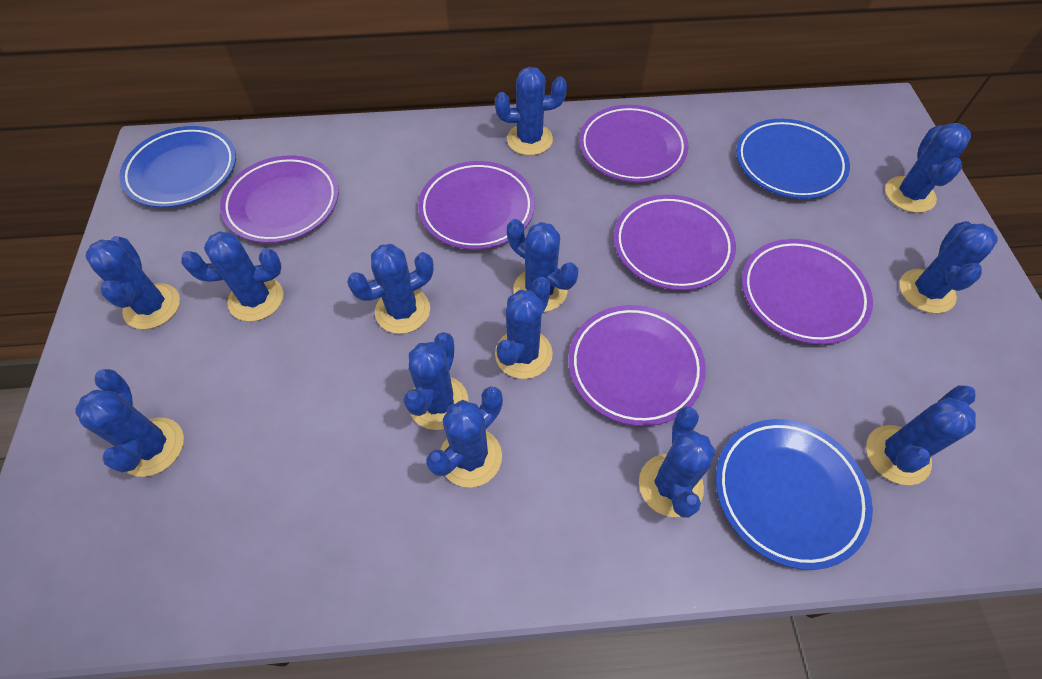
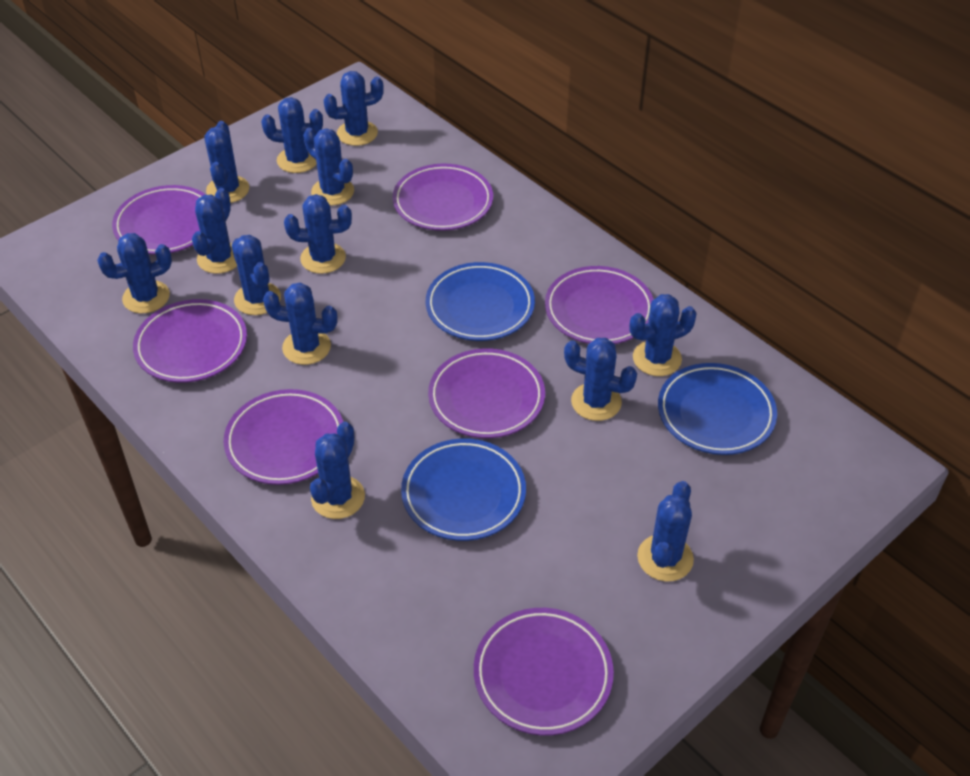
purple plate: [220,155,339,243] [418,161,535,250] [568,305,706,426] [579,105,688,182] [614,195,736,291] [742,239,873,345] = 6 -> [112,185,206,255] [133,299,247,383] [223,389,343,485] [392,164,493,231] [428,348,545,438] [474,608,614,736] [545,266,654,344] = 7

